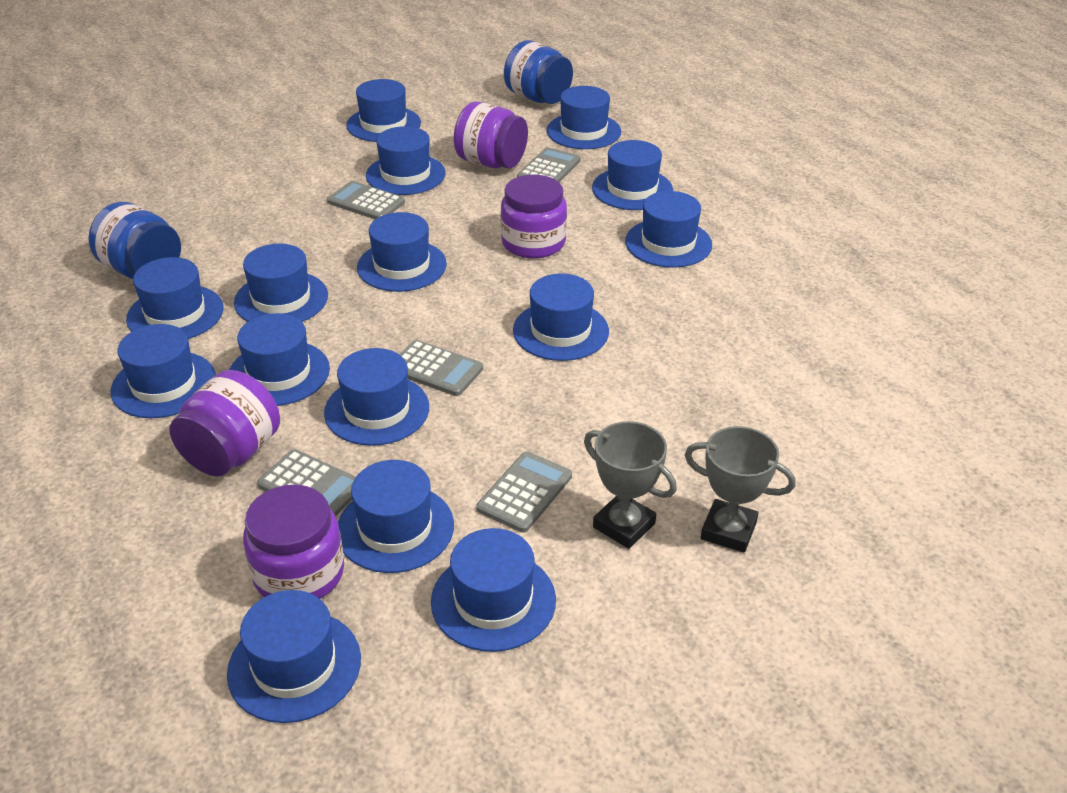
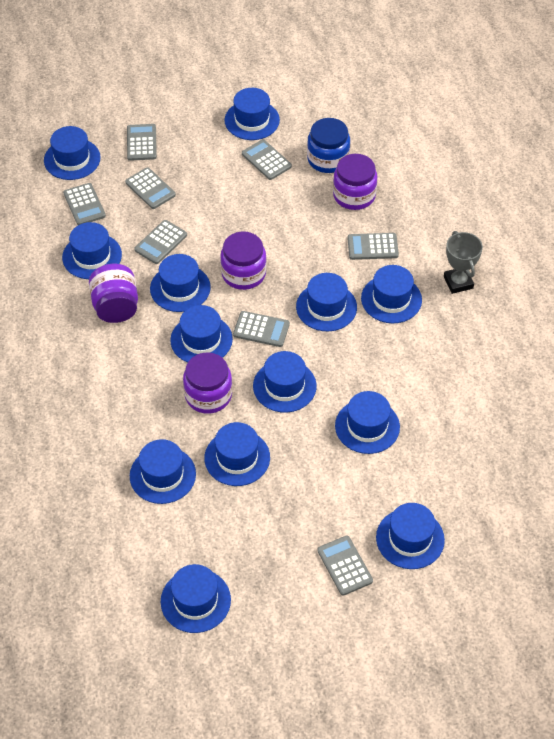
blue hat: [111,324,216,418] [126,257,224,339] [227,590,361,723] [229,313,330,406] [234,244,328,322] [324,348,429,446] [338,460,454,573] [346,79,421,142] [357,212,447,292] [366,126,445,195] [431,528,556,652] [513,273,609,361] [547,86,621,149] [592,140,673,210] [625,191,712,268] = 15 -> [44,126,100,180] [62,222,122,279] [130,439,196,504] [150,254,211,312] [161,564,231,633] [170,305,233,363] [204,422,270,486] [225,88,280,140] [253,351,317,413] [296,273,357,331] [335,391,400,454] [361,265,422,323] [376,503,445,569] = 13
blue jar: [88,202,181,279] [504,40,573,104] = 2 -> [307,118,350,173] = 1
grey calculator: [257,449,356,516] [327,181,405,219] [399,340,483,396] [476,452,572,533] [517,147,581,182] = 5 -> [63,183,106,225] [125,167,176,209] [127,124,157,161] [134,220,187,264] [233,311,290,347] [242,139,292,180] [317,535,373,596] [347,233,399,260] = 8
grey trophy: [584,421,677,549] [685,426,796,553] = 2 -> [444,231,483,294] = 1

